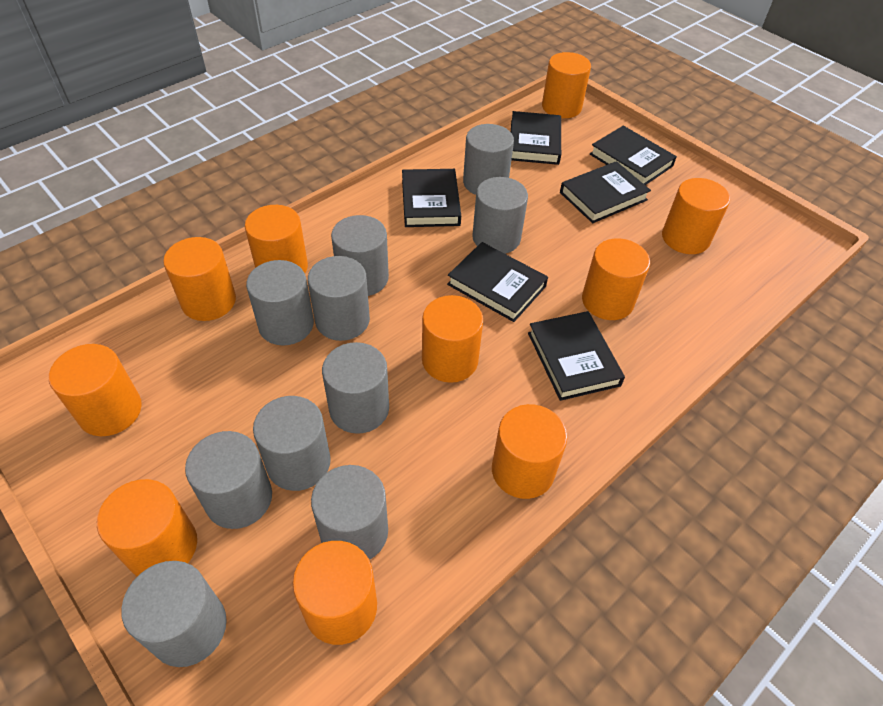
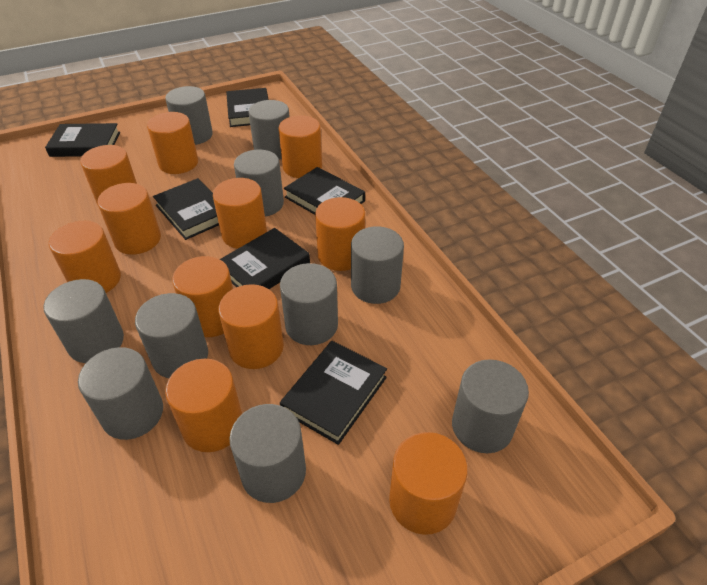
orange cylinder: [49,344,142,436] [97,479,197,576] [163,237,236,321] [245,205,308,273] [293,541,377,645] [422,295,483,383] [492,404,567,499] [542,52,591,118] [582,238,650,320] [662,178,730,254] = 10 -> [49,221,121,293] [80,145,137,205] [98,183,161,255] [147,112,198,174] [165,359,242,452] [172,256,233,337] [213,178,267,249] [218,284,284,369] [279,115,322,178] [315,197,365,271] [389,432,468,535] = 11

